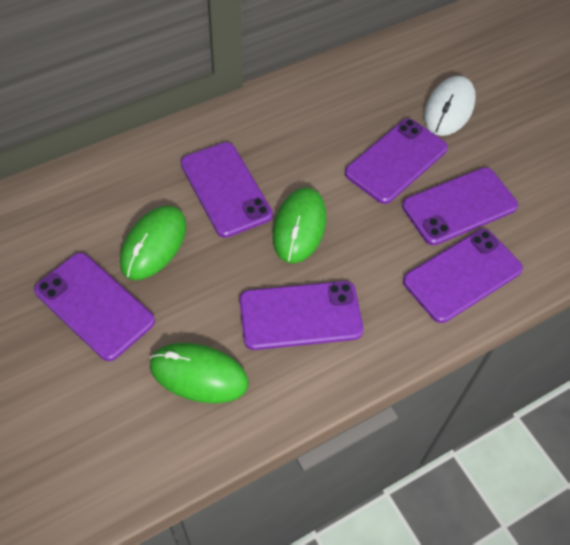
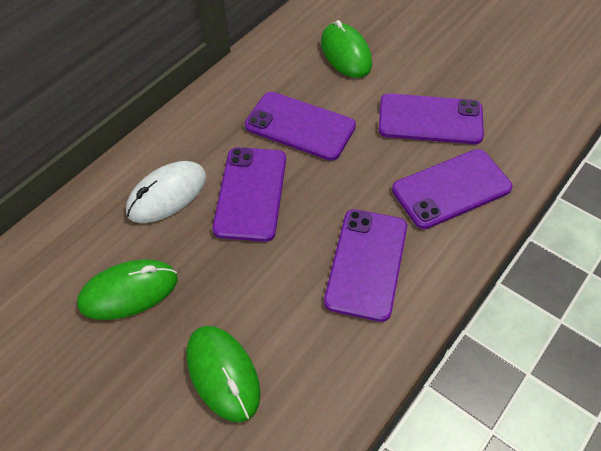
purple phone: [34,253,155,361] [181,142,273,238] [240,281,363,350] [345,119,448,204] [402,167,518,245] [403,229,523,323] = 6 -> [213,147,286,242] [245,92,356,161] [324,209,407,322] [379,93,484,144] [392,149,513,229] = 5

